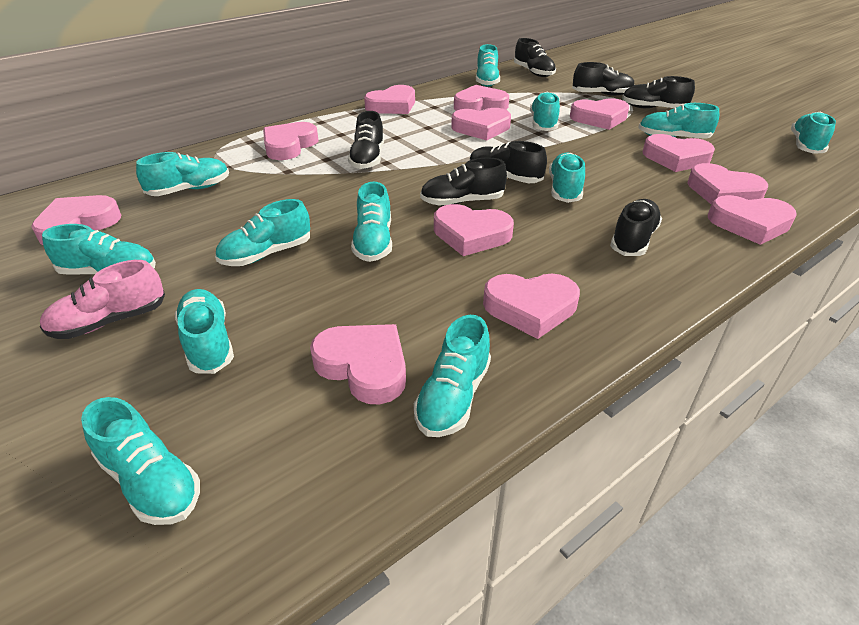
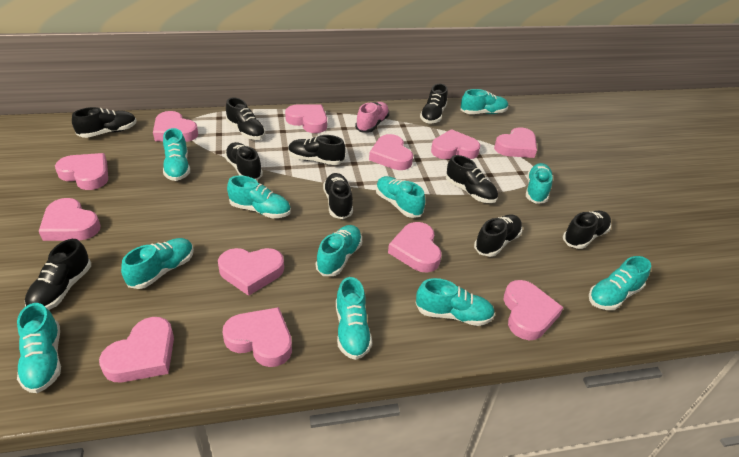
black shoe: [348,111,384,169] [420,157,507,206] [469,141,547,183] [514,38,556,77] [572,62,635,96] [610,199,662,256] [622,76,695,108] = 7 -> [25,239,91,310] [72,107,137,138] [225,142,263,181] [226,98,265,140] [288,135,346,165] [323,173,353,219] [420,84,448,124] [446,155,498,203] [474,214,523,257] [563,211,611,249] = 10
turquoise shoe: [42,224,156,275] [81,397,200,525] [136,152,229,196] [175,289,234,374] [215,199,310,266] [351,182,392,262] [414,315,491,437] [476,44,500,87] [530,92,560,131] [549,153,585,203] [638,103,719,139] [791,112,836,154] = 12 -> [17,303,61,393] [121,238,194,289] [163,128,190,181] [227,176,291,218] [316,225,362,276] [336,277,372,360] [376,176,425,218] [416,278,495,326] [461,89,508,114] [526,163,553,204] [589,256,651,310] = 11

